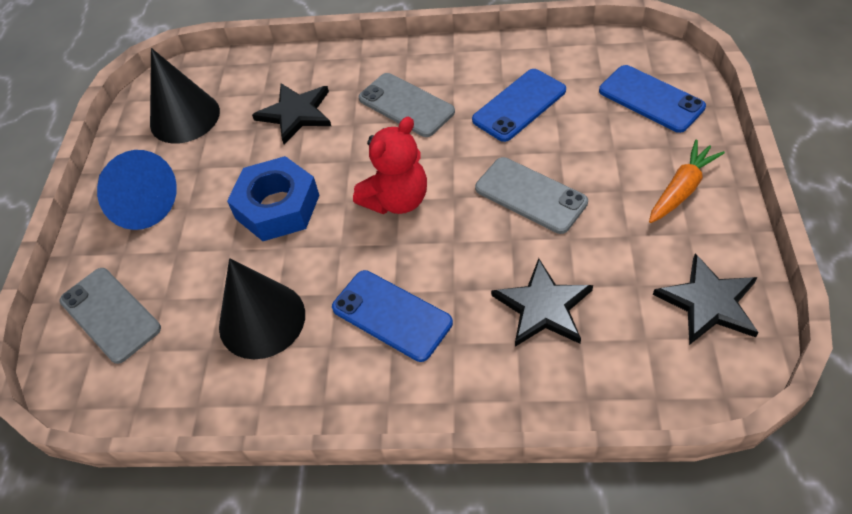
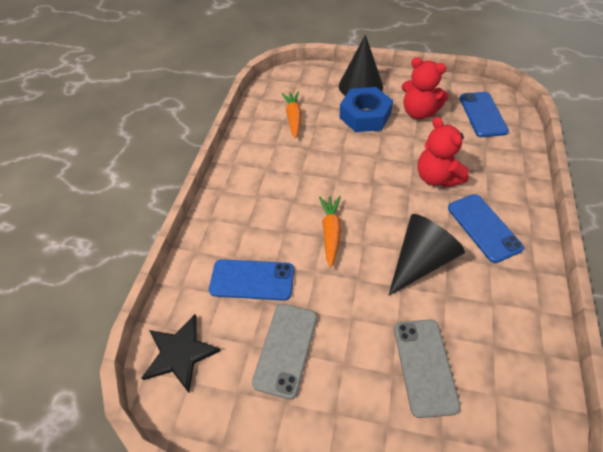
black star: [252,83,331,145] [491,258,593,347] [653,253,759,345] = 3 -> [141,314,221,392] = 1
blue cone: [97,150,177,230] = 1 -> none = 0
grey phone: [59,268,161,364] [359,73,455,137] [475,157,588,234] = 3 -> [252,304,317,399] [394,320,461,418] = 2
orange carrot: [649,140,725,223] = 1 -> [282,91,302,139] [319,196,341,268] = 2
red teddy bear: [353,117,427,214] = 1 -> [402,57,449,119] [417,117,469,188] = 2

